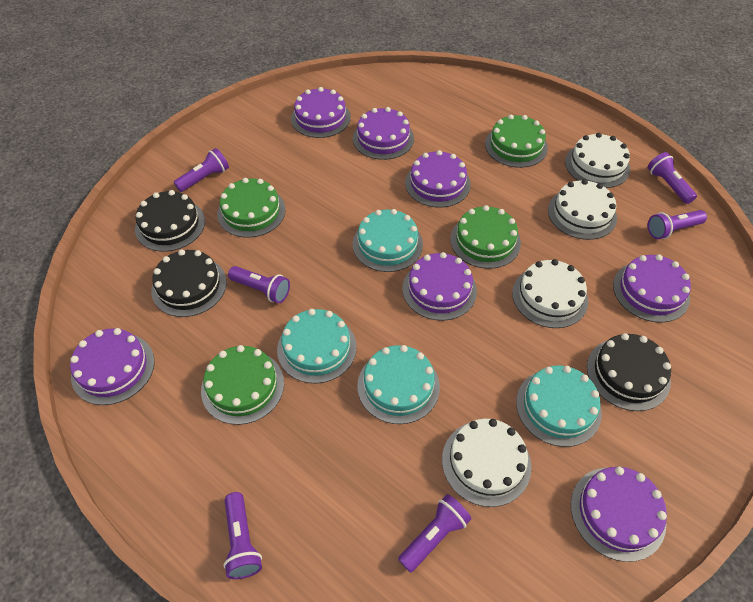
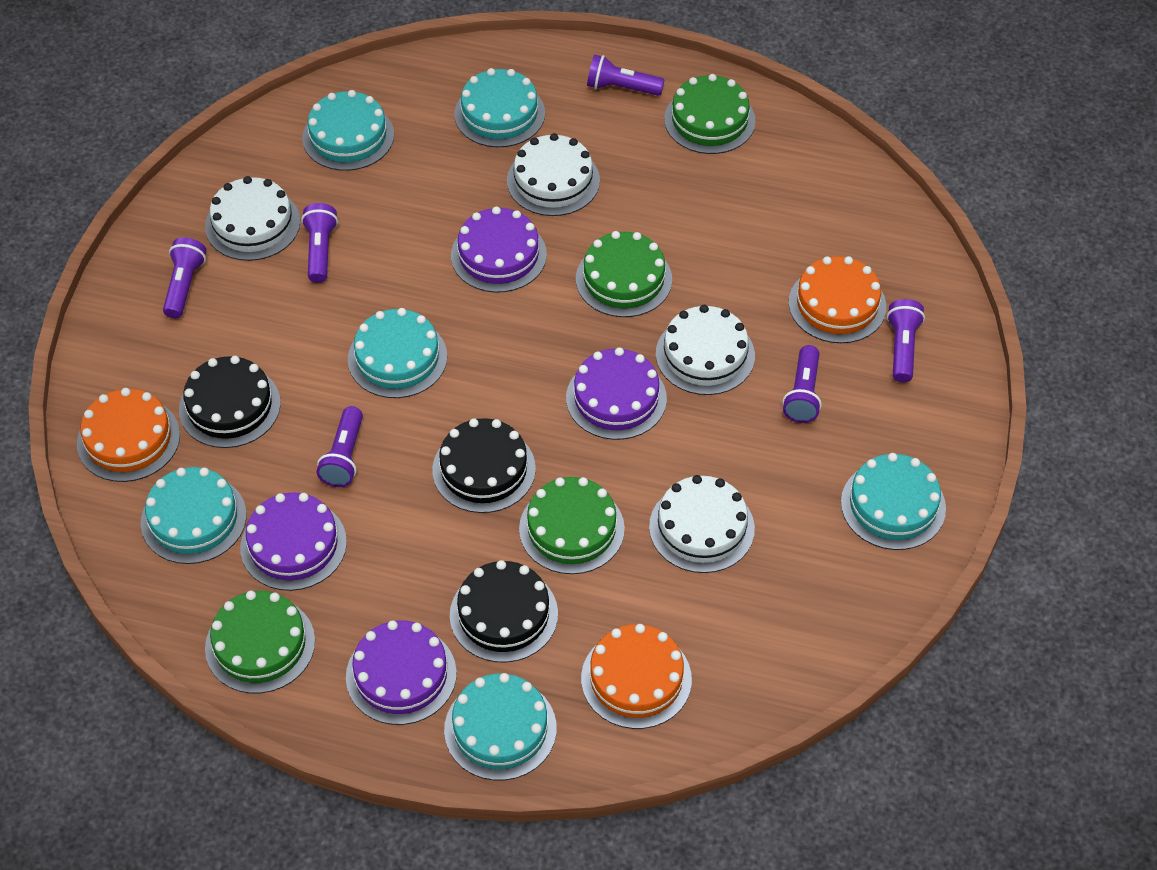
orange cake: none = 0 -> [77,388,180,482] [581,624,692,729] [789,256,886,343] = 3
purple cake: [70,328,155,405] [291,87,351,138] [353,107,414,160] [402,252,477,321] [405,150,471,208] [571,467,667,562] [613,254,691,323] = 7 -> [240,492,347,591] [346,620,457,725] [451,207,547,293] [566,347,667,440] = 4
turquoise cake: [277,309,357,383] [353,209,423,272] [357,345,440,424] [516,365,602,447] = 4 -> [141,467,246,564] [302,90,394,171] [348,308,447,398] [444,673,557,780] [454,68,545,147] [841,453,946,550] = 6

